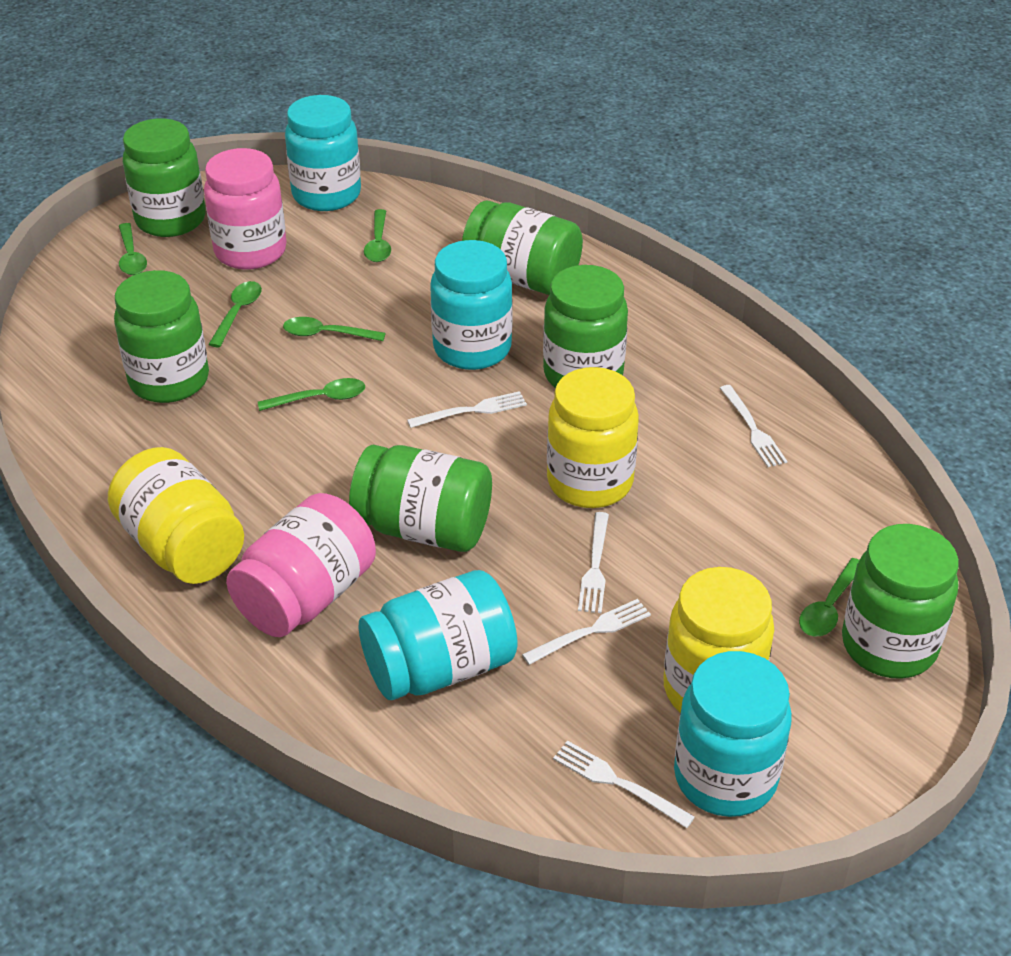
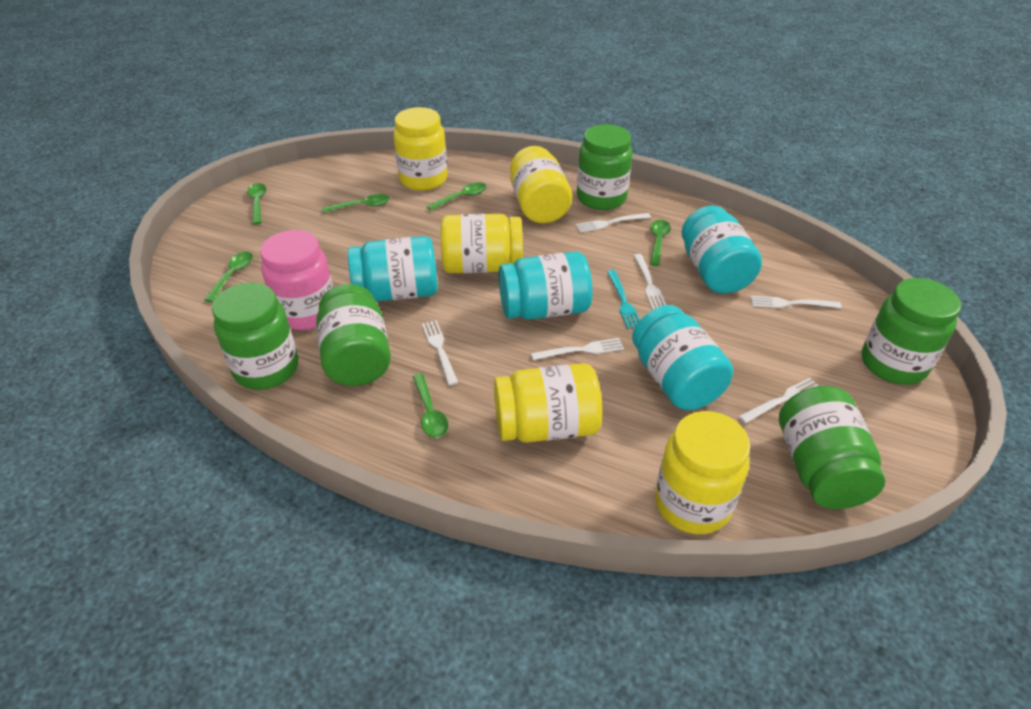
green jar: [114,270,209,403] [123,118,206,237] [349,445,492,552] [462,201,583,295] [543,265,628,388] [842,524,959,679] = 6 -> [212,282,299,390] [316,284,391,386] [577,124,633,210] [779,386,885,509] [862,278,961,385] = 5
pink jar: [204,148,287,270] [226,493,376,637] = 2 -> [260,230,333,330] = 1
turquoise fork: none = 0 -> [607,270,640,329] = 1
white fork: [407,391,527,428] [522,599,651,665] [553,740,695,828] [578,512,609,613] [720,385,787,467] = 5 -> [422,320,458,385] [531,338,624,360] [576,213,651,233] [634,254,666,310] [739,378,818,423] [751,296,842,308] = 6
yellow jar: [108,447,244,584] [547,367,639,508] [663,567,774,713] = 3 -> [394,107,448,191] [441,214,523,273] [494,363,602,442] [510,146,572,224] [655,411,750,535] = 5

